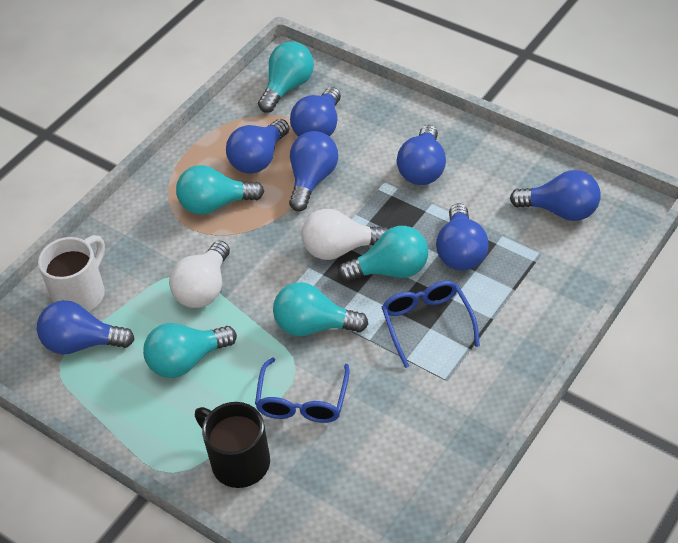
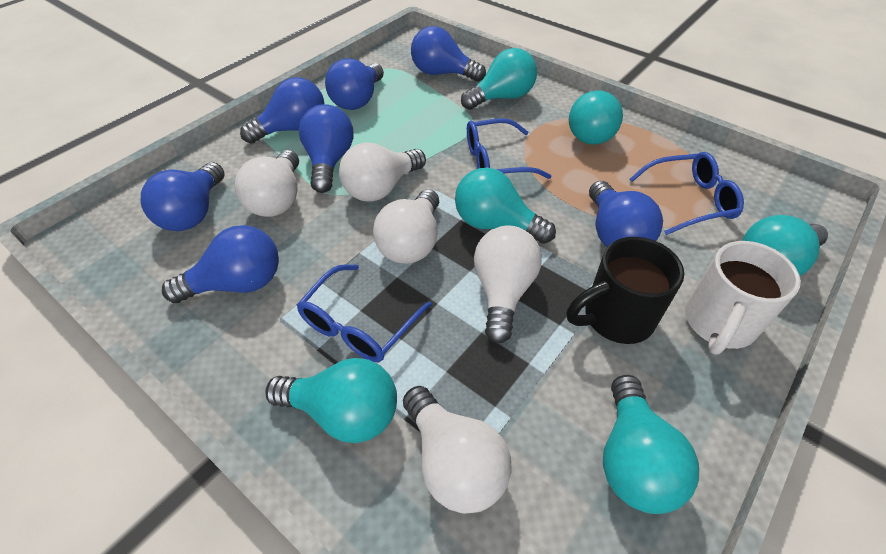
blue glasses: [255,357,350,423] [382,281,480,368] = 2 -> [297,264,432,362] [467,118,551,179] [630,152,744,235] = 3
turquoise light bulb: [143,323,237,378] [176,165,264,215] [258,41,314,113] [273,282,368,336] [338,226,428,281] = 5 -> [265,358,397,443] [455,168,556,244] [461,48,537,110] [569,90,623,145] [603,375,699,514] [742,215,828,276] = 6
white light bulb: [169,241,230,308] [302,209,389,260] = 2 -> [235,150,299,217] [339,142,426,202] [373,189,439,264] [403,386,512,514] [474,225,542,343] = 5

